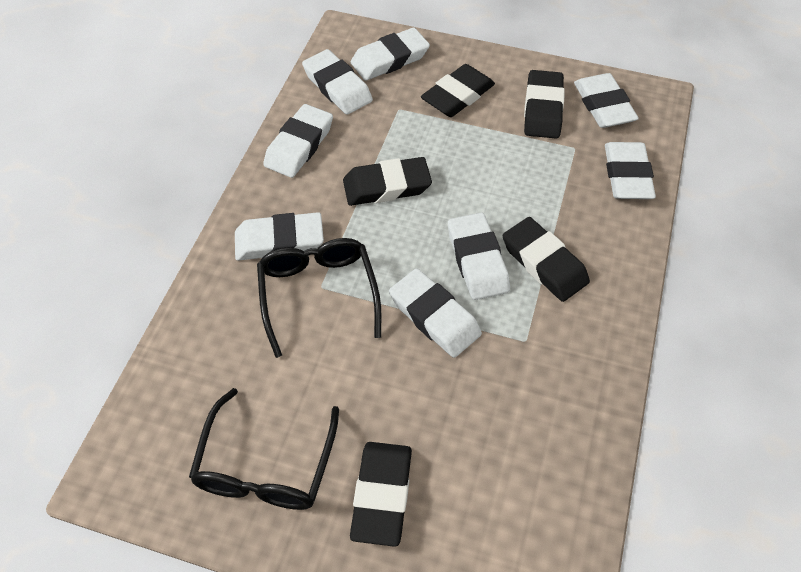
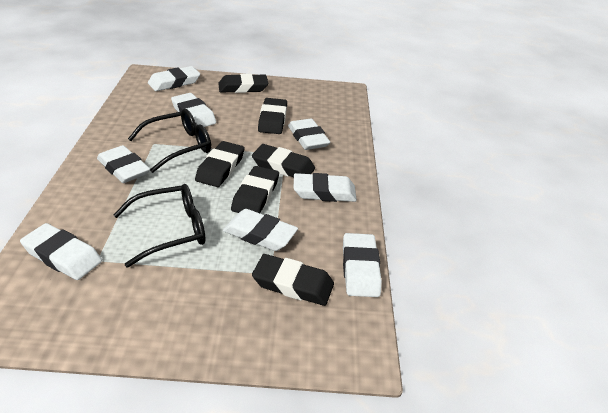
black eraser: [343,157,432,206] [350,442,412,547] [421,64,495,117] [503,217,590,302] [524,70,565,139] = 5 -> [195,141,245,187] [218,74,269,93] [231,166,279,213] [252,144,315,177] [252,254,334,306] [258,98,287,134] = 6

